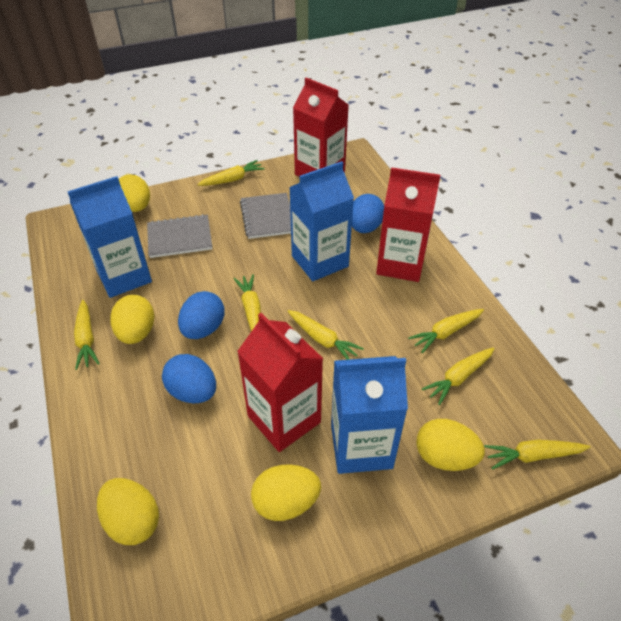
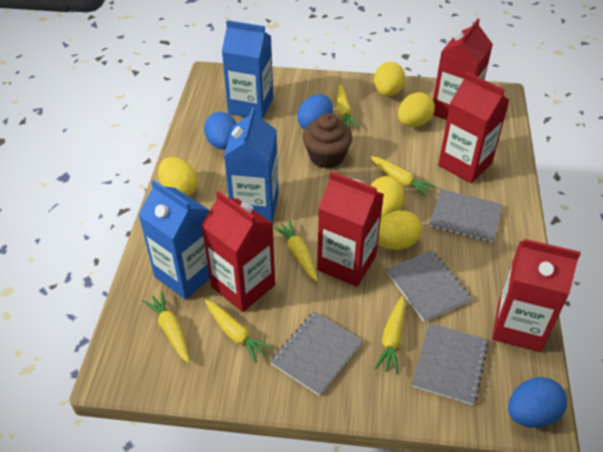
brown cupcake: none = 0 -> [303,113,352,169] = 1
grey notebook: [147,214,212,258] [240,193,291,239] = 2 -> [270,311,363,396] [386,250,472,322] [412,323,488,405] [429,189,502,243] = 4
red carton: [237,313,323,452] [293,77,349,177] [376,167,440,282] = 3 -> [201,191,275,312] [317,171,384,287] [433,18,493,120] [438,72,510,183] [492,239,581,352] = 5
yellow carrot: [74,300,100,370] [197,160,265,186] [234,274,261,331] [288,310,364,360] [408,309,484,353] [422,347,495,405] [484,440,590,469] = 7 -> [143,291,190,363] [205,300,273,363] [273,220,318,282] [337,85,358,128] [370,156,436,197] [374,296,405,374] = 6

